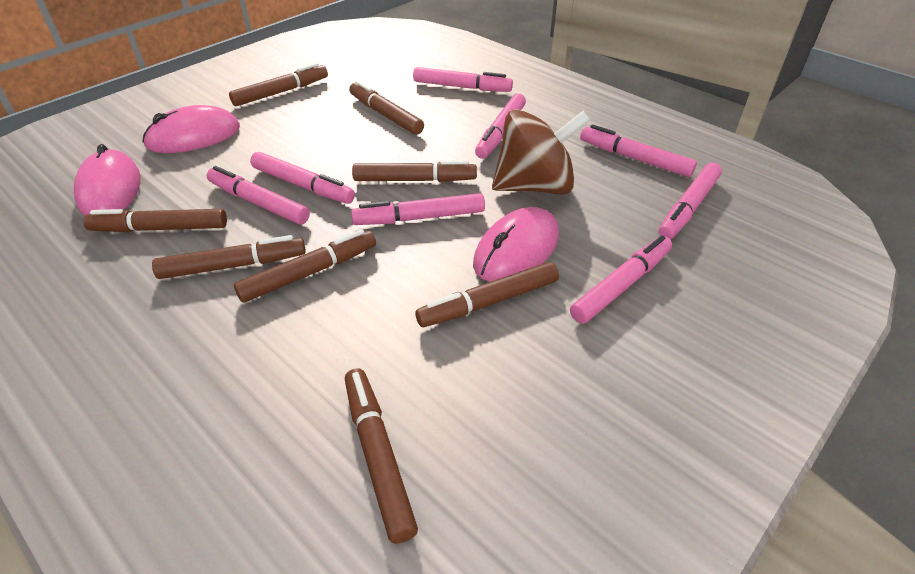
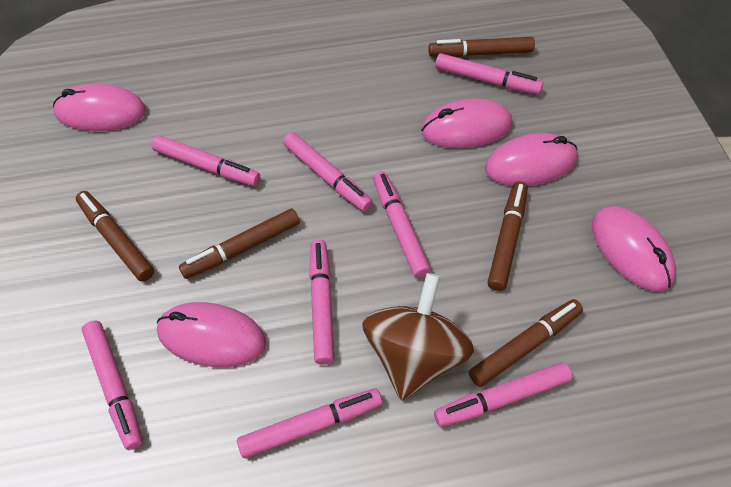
brown marker: [83,209,227,232] [152,235,306,279] [229,63,328,106] [234,229,376,303] [345,368,418,544] [349,80,424,135] [352,160,477,182] [415,262,559,327] = 8 -> [76,191,154,282] [179,208,300,279] [429,37,535,57] [469,299,583,387] [488,181,528,291] = 5
pink mouse: [74,144,141,216] [142,105,240,153] [473,207,559,282] = 3 -> [53,84,146,131] [157,302,266,367] [421,98,512,148] [485,133,578,186] [592,206,676,292] = 5

